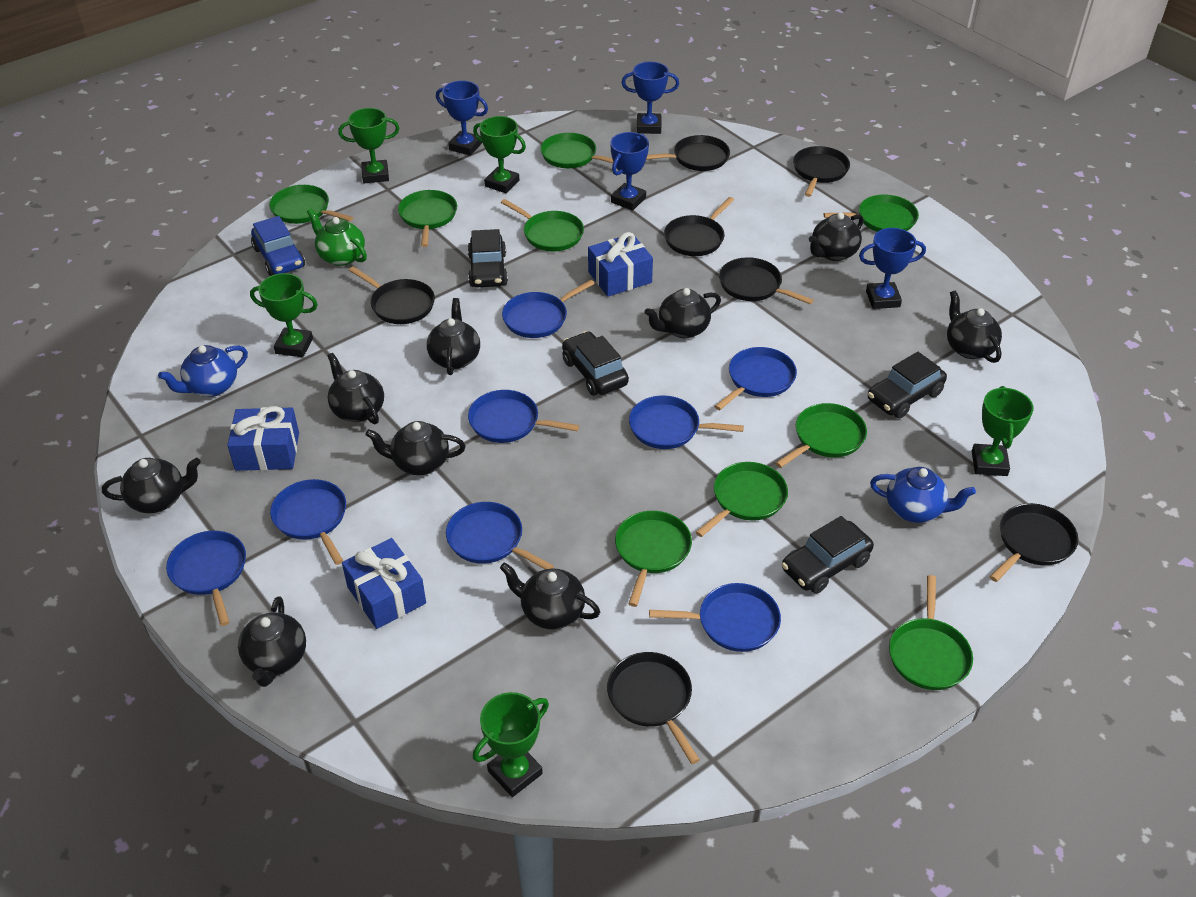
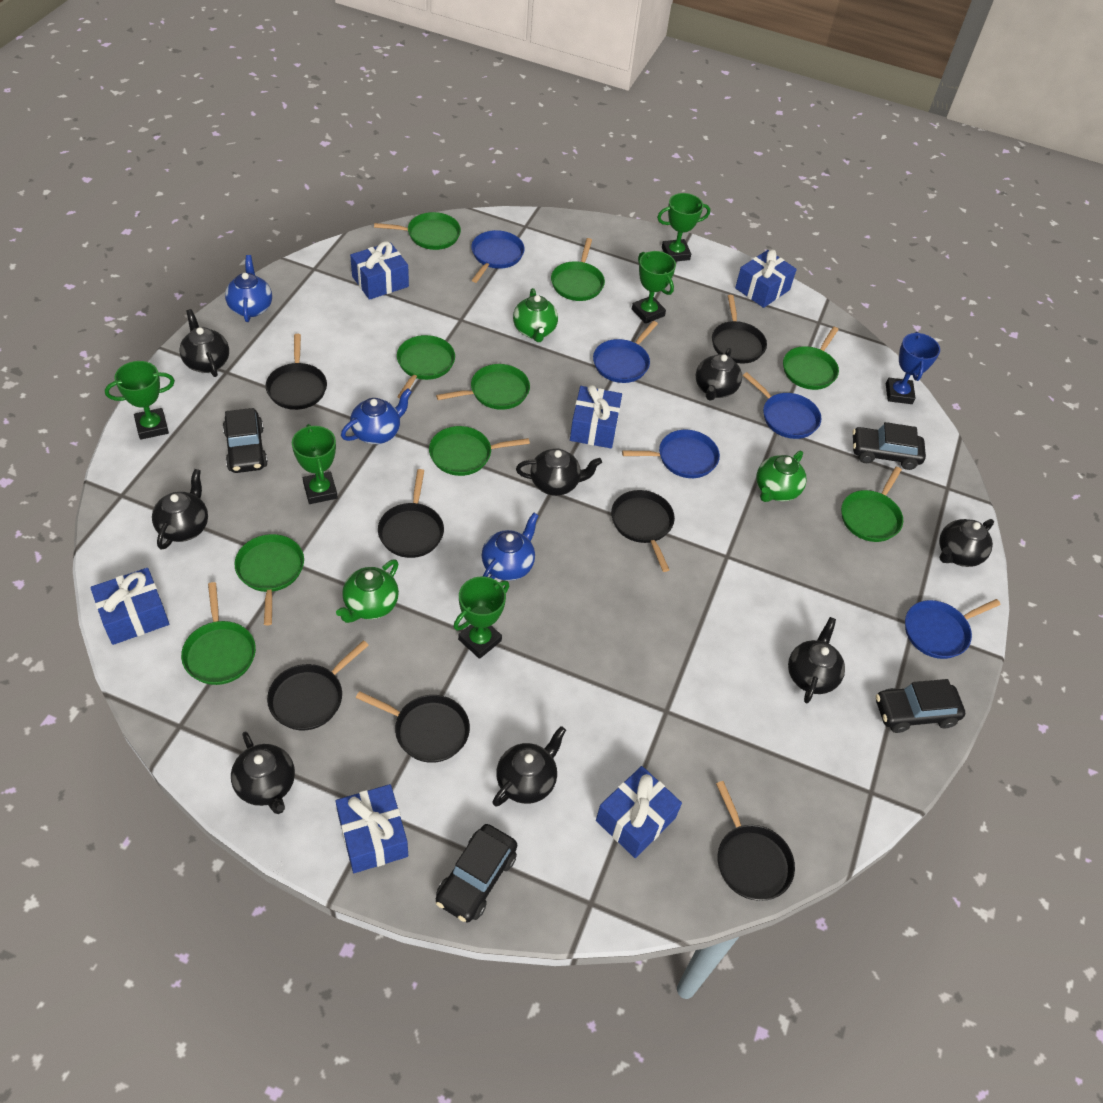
black teapot: [102,458,201,513] [238,596,306,687] [327,353,384,424] [365,421,465,475] [427,298,480,375] [500,563,600,630] [644,288,721,338] [809,212,863,261] [947,290,1002,363] = 9 -> [152,469,208,550] [179,309,229,377] [231,732,295,814] [493,726,566,807] [516,449,602,496] [696,348,742,401] [788,617,845,703] [939,519,994,567] = 8
blue car: [251,216,305,276] = 1 -> none = 0
blue gift: [227,406,299,471] [342,538,426,629] [588,232,653,297] = 3 -> [90,568,169,645] [336,784,408,873] [350,241,409,300] [570,385,622,448] [596,766,682,858] [735,250,797,308] = 6
blue pan: [166,531,246,626] [270,479,346,565] [446,502,554,569] [468,390,579,443] [502,280,595,338] [629,395,744,449] [649,583,781,652] [714,347,797,410] = 8 -> [471,230,525,283] [593,321,658,383] [622,430,720,478] [743,372,821,439] [905,599,1001,659] = 5
blue teapot: [158,345,248,397] [870,467,976,523] = 2 -> [225,255,272,322] [341,388,412,444] [482,513,539,581] = 3
blue trophy: [436,80,488,156] [610,132,649,211] [621,62,679,134] [859,228,926,309] = 4 -> [886,332,940,404] = 1
green teapot: [307,209,367,266] = 1 -> [336,559,399,623] [513,288,558,342] [756,451,807,502] = 3

